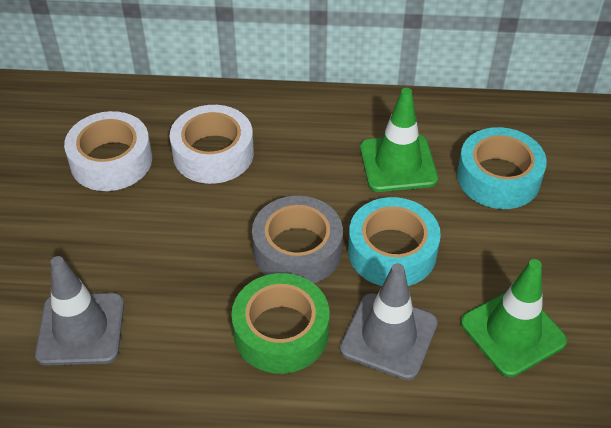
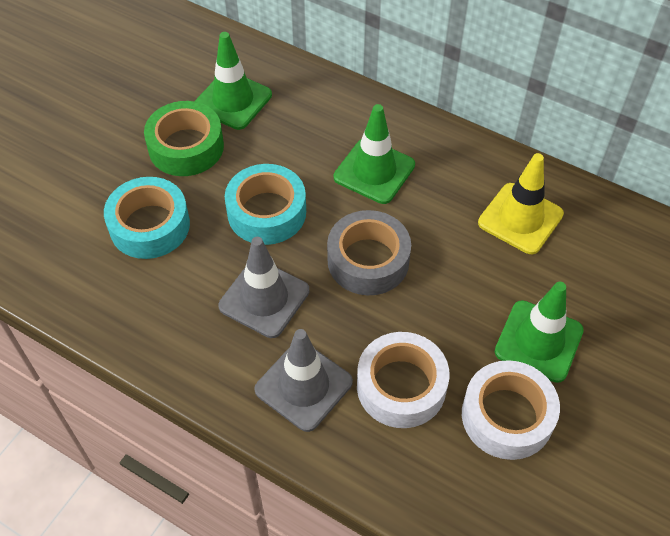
green traffic cone: [360,88,438,192] [461,259,567,377] = 2 -> [194,32,272,130] [334,104,415,204] [495,282,584,383] = 3
yellow traffic cone: none = 0 -> [478,153,564,254] = 1

